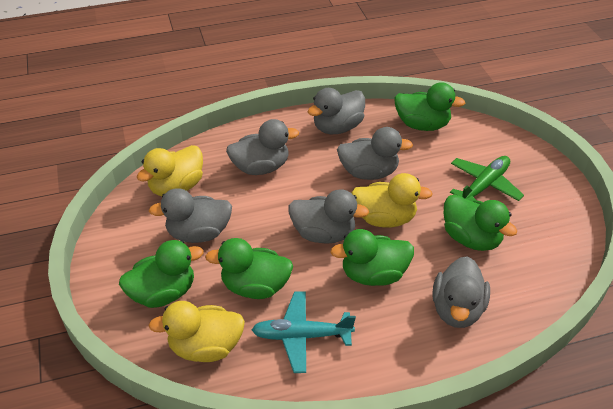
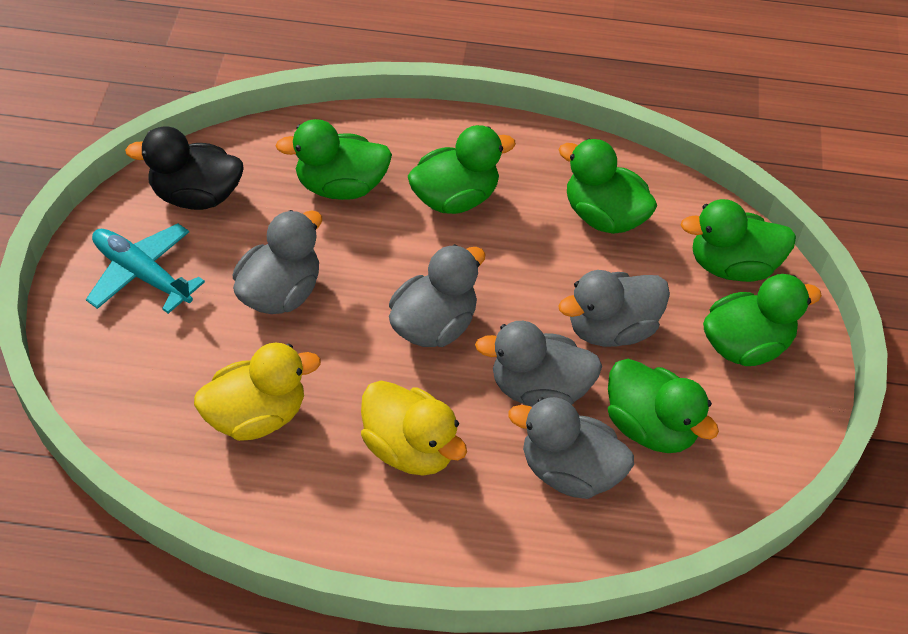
black duck: none = 0 -> [125,126,244,210] = 1
green duck: [119,240,203,308] [205,238,293,299] [330,229,414,286] [394,82,465,131] [444,194,517,251] = 5 -> [275,119,392,200] [408,125,516,214] [559,139,657,234] [608,359,719,453] [681,199,796,282] [703,274,822,366] = 6
green plane: [450,156,524,201] = 1 -> none = 0
grey duck: [149,188,232,243] [226,119,299,175] [288,189,369,244] [308,88,365,134] [337,127,413,180] [432,256,490,328] = 6 -> [233,210,322,314] [389,244,485,347] [475,321,602,407] [508,397,634,499] [558,270,670,347] = 5
yellow duck: [137,145,203,196] [148,301,245,362] [351,173,432,228] = 3 -> [194,342,321,441] [361,380,467,476] = 2

